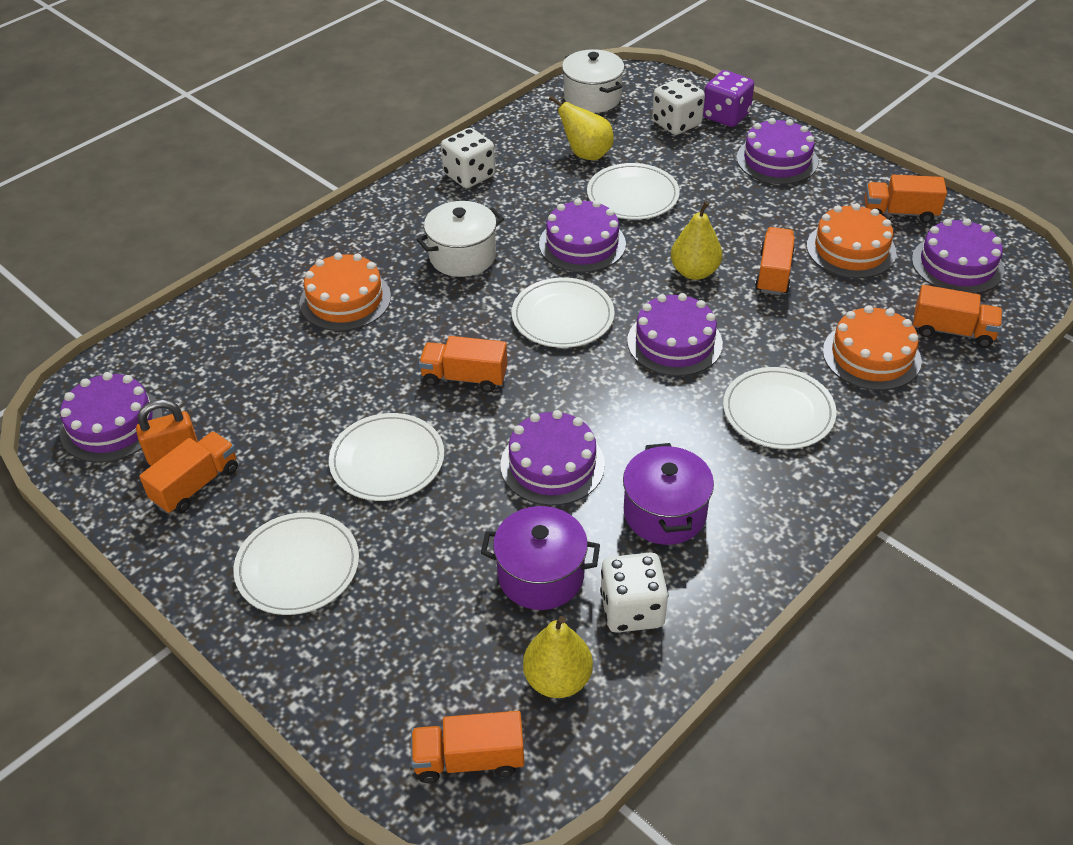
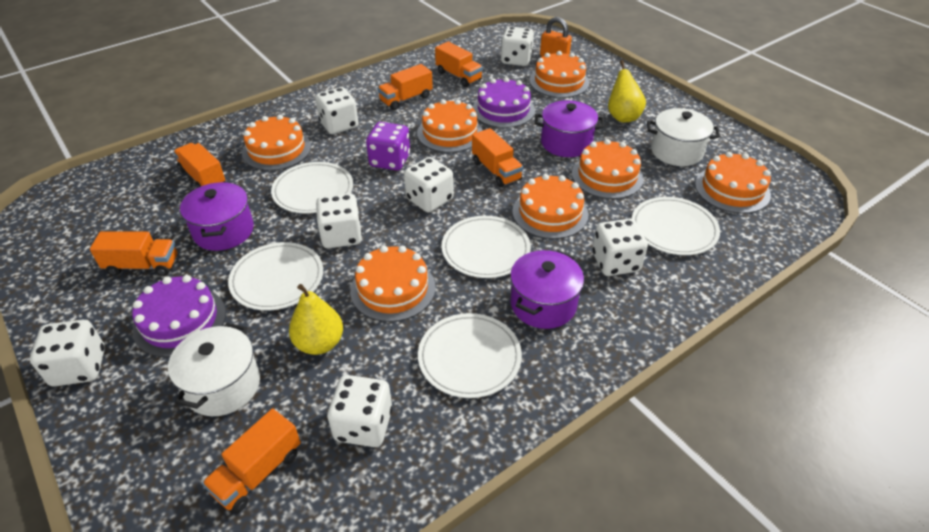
orange cake: [300,253,391,331] [807,203,897,278] [823,305,922,391] = 3 -> [242,114,311,171] [350,246,435,322] [417,99,483,153] [512,174,588,239] [530,51,589,98] [572,139,644,199] [695,152,771,214] = 7
purple cake: [60,372,163,463] [501,410,605,506] [539,198,626,272] [627,293,723,376] [737,118,818,184] [912,218,1004,294] = 6 -> [132,275,226,357] [472,77,535,128] = 2
purple pot: [481,506,600,610] [623,443,714,545] = 2 -> [180,182,254,251] [510,250,584,329] [535,100,605,157] = 3
white dice: [441,128,495,188] [600,552,668,633] [652,78,705,135] = 3 -> [30,320,105,387] [315,87,358,134] [316,194,362,248] [327,375,392,447] [404,157,454,213] [501,26,534,66] [592,219,648,276] = 7
yellow pear: [523,616,593,698] [549,96,614,160] [671,201,722,280] = 3 -> [289,284,343,355] [608,60,646,122] = 2

